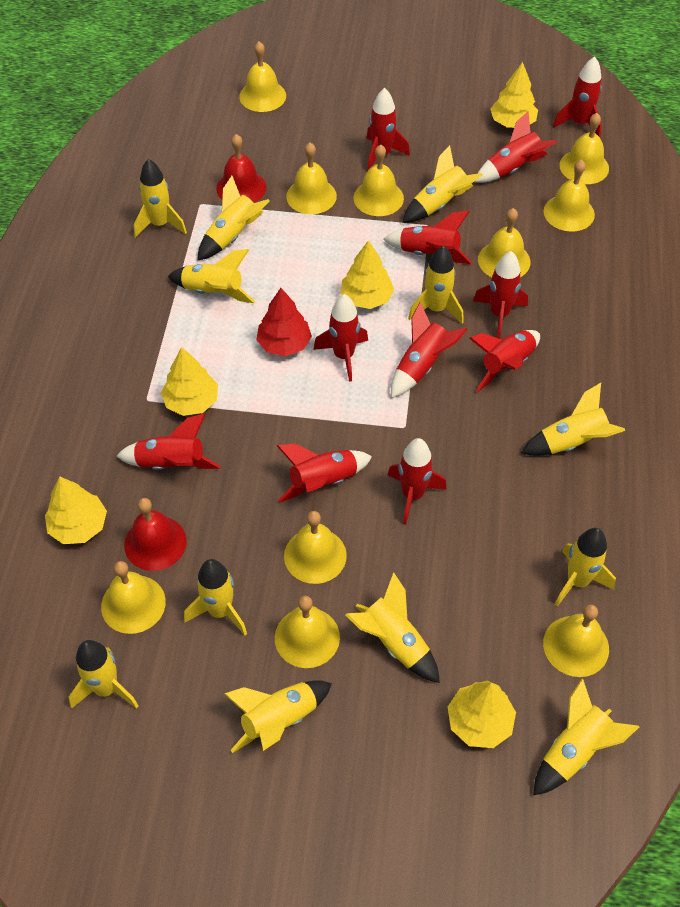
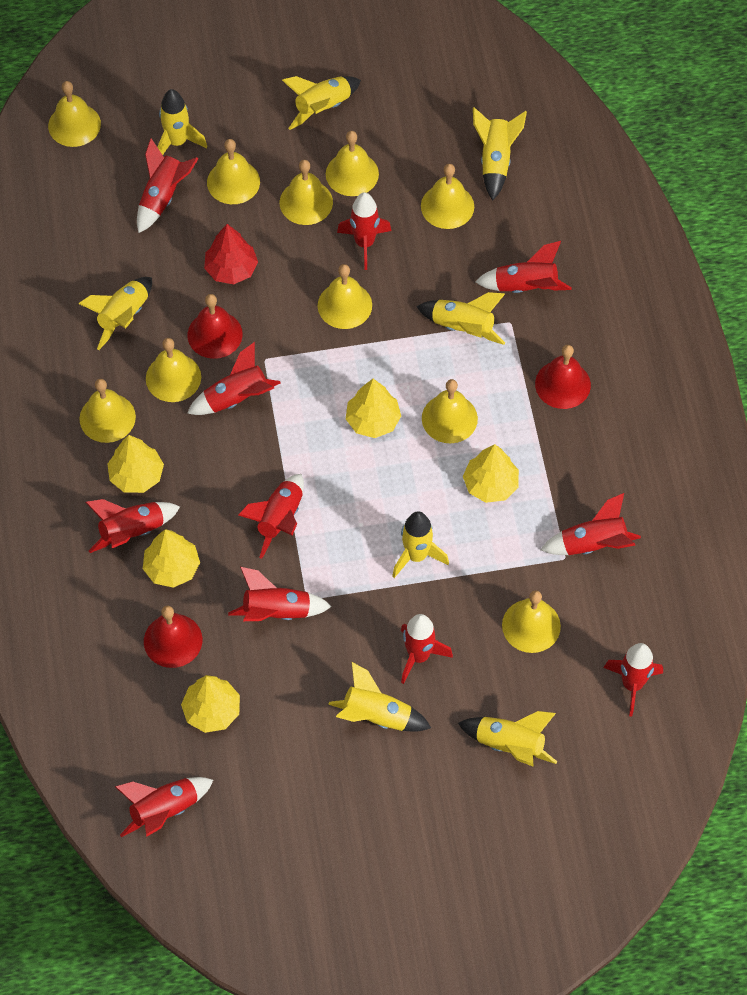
red bell: [124,498,187,571] [216,134,266,203] = 2 -> [144,606,202,668] [187,294,243,359] [535,345,591,409] = 3
yellow rocket: [69,640,139,709] [134,159,187,238] [168,249,255,303] [184,559,247,636] [197,176,270,261] [224,680,332,753] [346,572,440,683] [402,145,483,223] [408,246,464,324] [521,383,625,456] [534,679,639,795] [555,528,616,607] = 12 -> [78,277,152,350] [157,89,207,155] [282,76,361,130] [328,662,431,732] [392,511,449,578] [416,292,505,345] [458,711,557,766] [473,107,527,200] = 8

